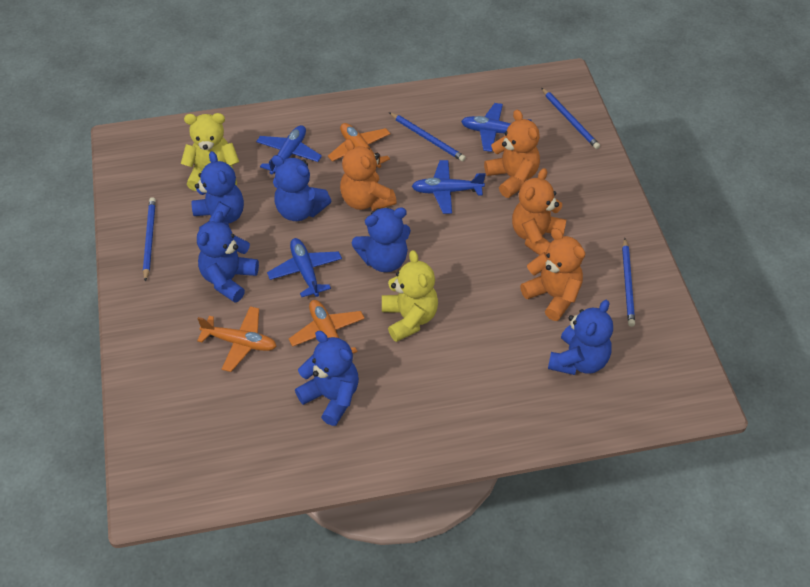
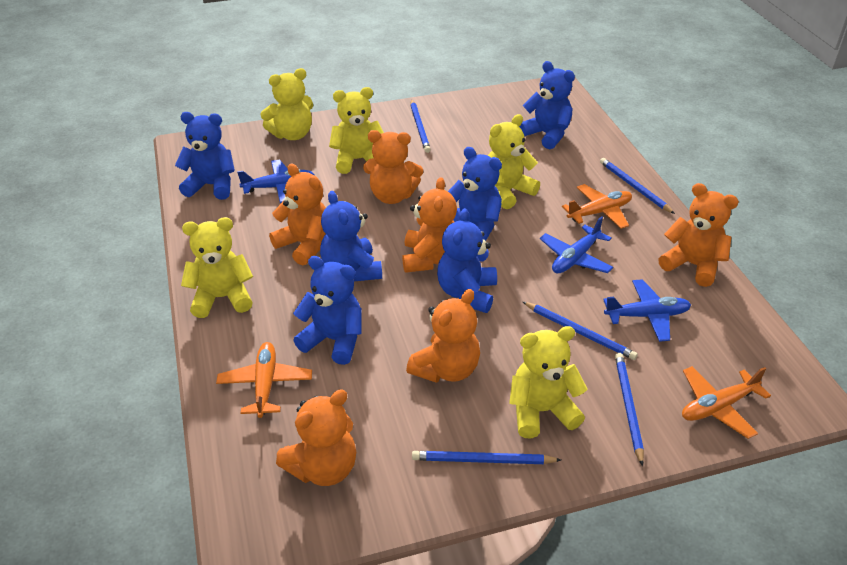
blue pencil: [143,197,156,282] [389,112,466,161] [541,88,600,149] [622,238,635,327] = 4 -> [410,99,431,153] [412,451,561,464] [523,302,638,360] [600,158,675,214] [615,353,644,466] = 5
blue plane: [256,125,322,175] [267,238,342,297] [412,160,486,214] [461,103,532,152] = 4 -> [237,160,314,203] [540,216,613,273] [603,279,691,342] = 3
orange teddy bear: [340,139,397,211] [484,110,540,198] [512,168,566,255] [520,228,585,321] = 4 -> [269,164,326,265] [276,389,356,486] [363,130,423,204] [402,177,457,273] [406,289,480,383] [659,183,739,287] = 6
yellow teddy bear: [181,113,239,191] [382,250,438,342] = 2 -> [181,217,253,318] [260,68,313,140] [329,87,384,174] [488,114,540,209] [509,326,588,438] = 5

